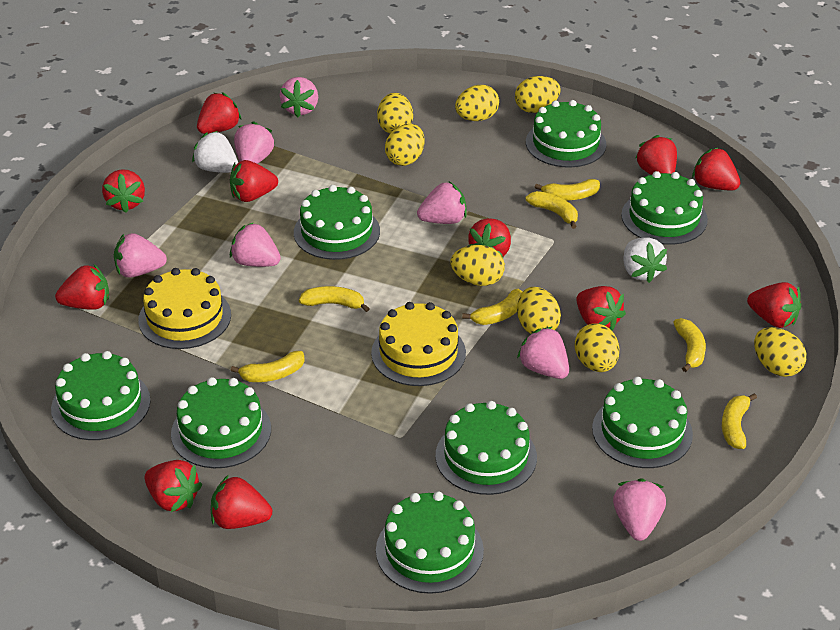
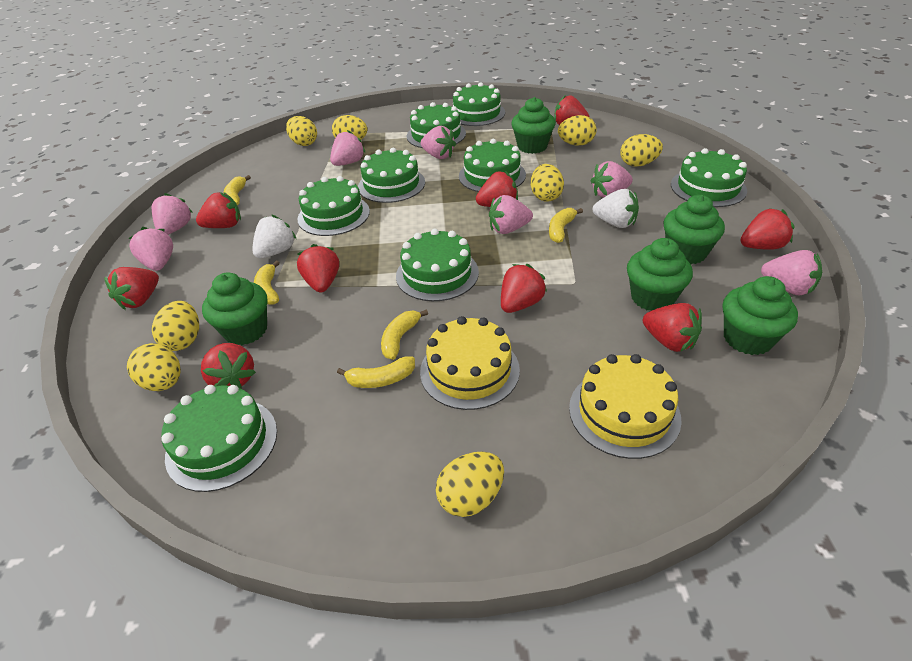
green cupcake: none = 0 -> [202,272,267,345] [511,97,555,154] [627,238,693,311] [663,195,725,264] [723,276,798,355] = 5
red strawberry: [55,264,109,310] [102,169,145,213] [144,460,202,512] [197,92,242,134] [211,475,272,529] [230,160,278,202] [468,218,511,258] [576,286,626,331] [636,135,677,175] [692,148,740,190] [747,282,801,328] = 11 -> [104,267,159,310] [196,192,241,228] [201,343,256,389] [297,244,339,293] [476,171,518,207] [501,264,547,313] [554,95,589,125] [643,303,702,352] [740,208,795,250] = 9
yellow banana: [231,351,305,382] [299,286,370,312] [462,289,522,325] [526,191,578,229] [535,179,600,201] [673,318,706,372] [722,393,757,449] = 7 -> [223,175,251,205] [254,260,280,305] [337,356,415,388] [381,309,428,360] [549,208,583,243] = 5

